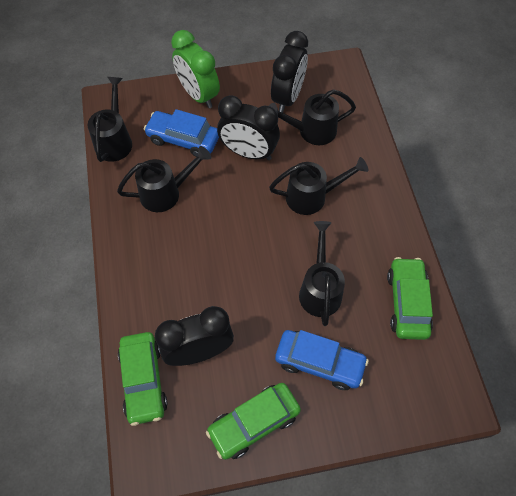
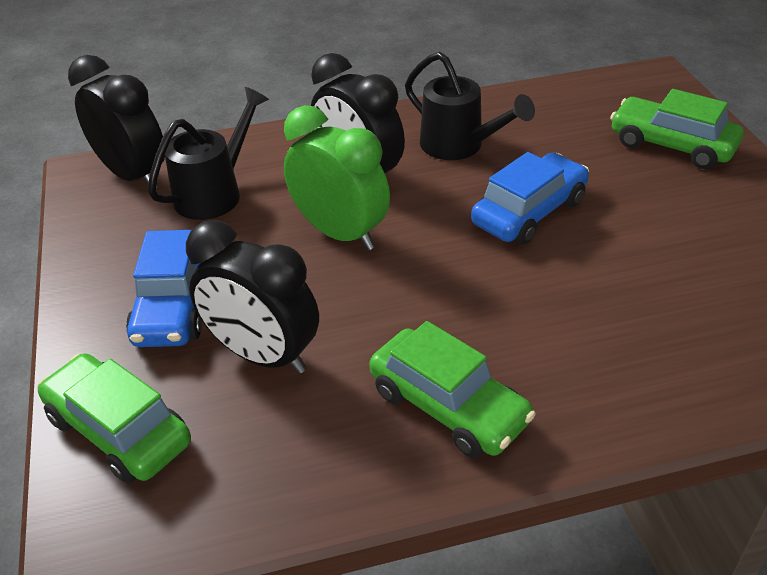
black watering can: [88,77,132,162] [117,146,211,212] [269,89,356,145] [269,157,368,215] [299,221,345,326] = 5 -> [148,87,269,220] [405,52,535,160] = 2

